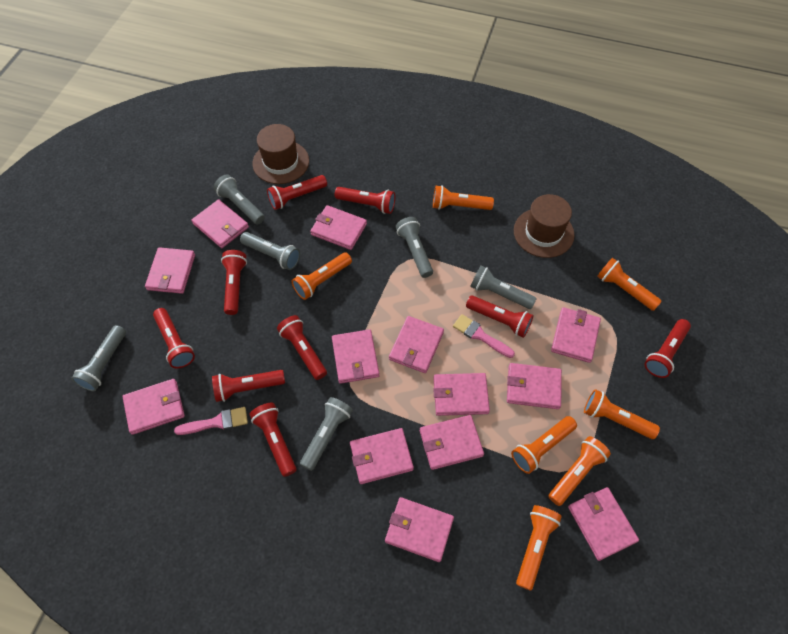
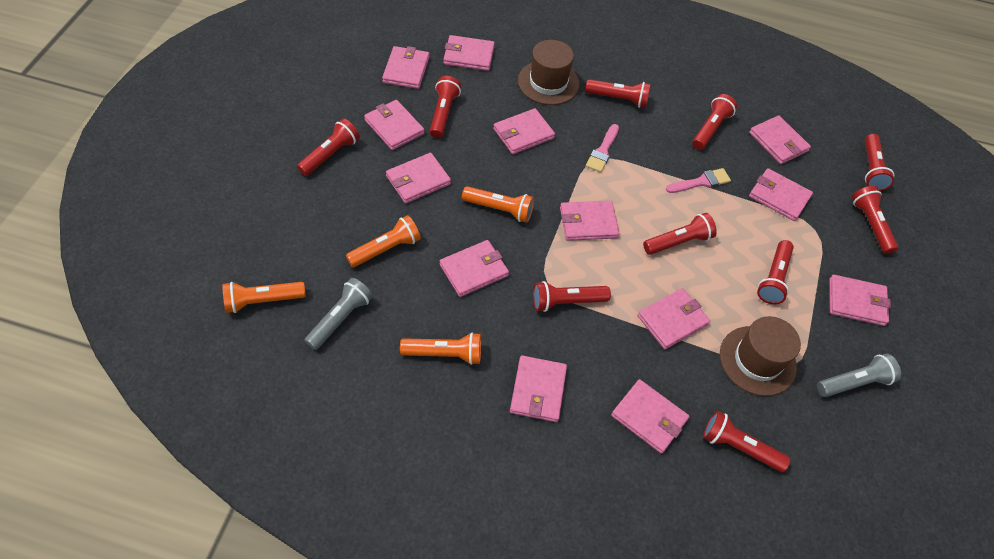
grey flashlight: [71,325,126,391] [213,174,265,225] [240,232,300,270] [300,397,353,471] [396,217,433,278] [470,266,537,309] = 6 -> [304,278,373,350] [817,354,901,397] = 2
orange flashlight: [292,252,352,300] [433,185,494,210] [511,416,577,474] [516,505,562,591] [548,436,611,506] [584,389,660,439] [597,258,662,311] = 7 -> [223,282,306,313] [346,215,421,267] [400,333,481,365] [462,186,534,223] = 4
red flashlight: [153,308,195,368] [212,370,285,402] [221,250,247,315] [249,403,296,477] [267,175,327,210] [277,315,327,380] [335,187,395,214] [466,295,533,338] [645,319,691,378] = 9 -> [297,119,360,176] [430,76,461,138] [533,281,611,312] [585,79,651,108] [643,213,717,255] [692,94,737,150] [703,411,791,472] [757,240,794,304] [852,186,898,254] [865,134,894,191] = 10

